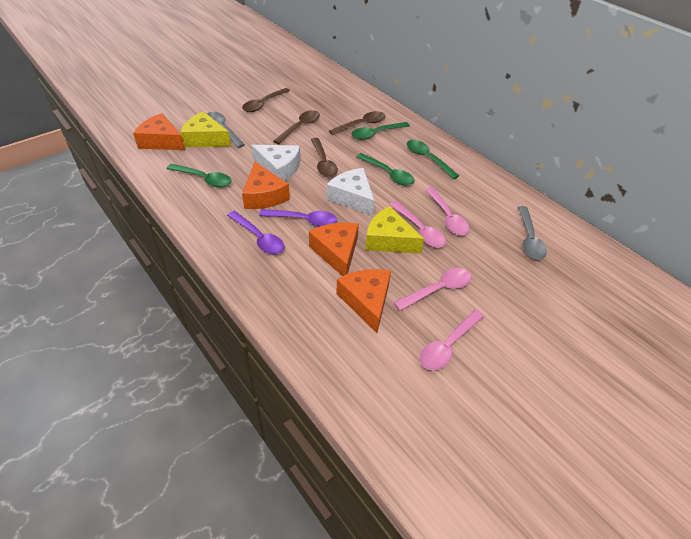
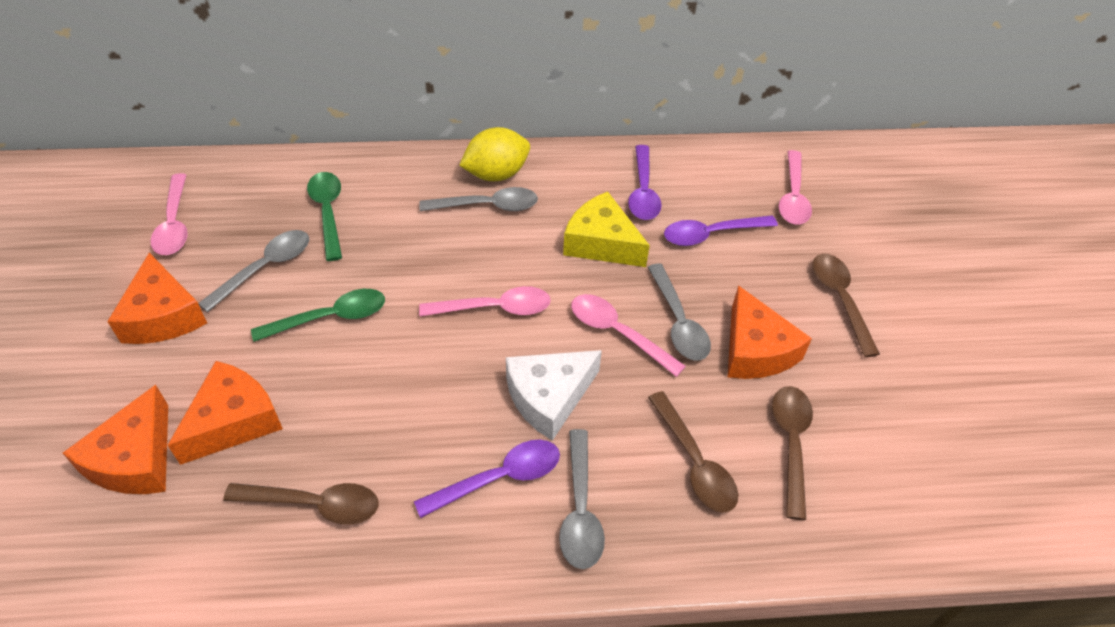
green spoon: [167,164,232,188] [351,122,410,140] [356,153,415,186] [407,140,459,179] = 4 -> [251,289,385,342] [307,172,342,261] = 2
grey spoon: [207,112,245,148] [518,206,547,260] = 2 -> [198,230,309,312] [419,187,538,211] [559,429,605,569] [648,263,711,360] = 4
purple spoon: [227,211,285,255] [259,209,337,227] = 2 -> [414,440,560,518] [628,145,662,220] [664,215,778,246] = 3
white cheese: [251,145,300,181] [327,168,375,216] = 2 -> [506,350,602,441] = 1
yellow cheese: [180,111,231,147] [365,206,424,254] = 2 -> [563,191,650,267] = 1
yellow lemon: none = 0 -> [459,127,530,181] = 1

